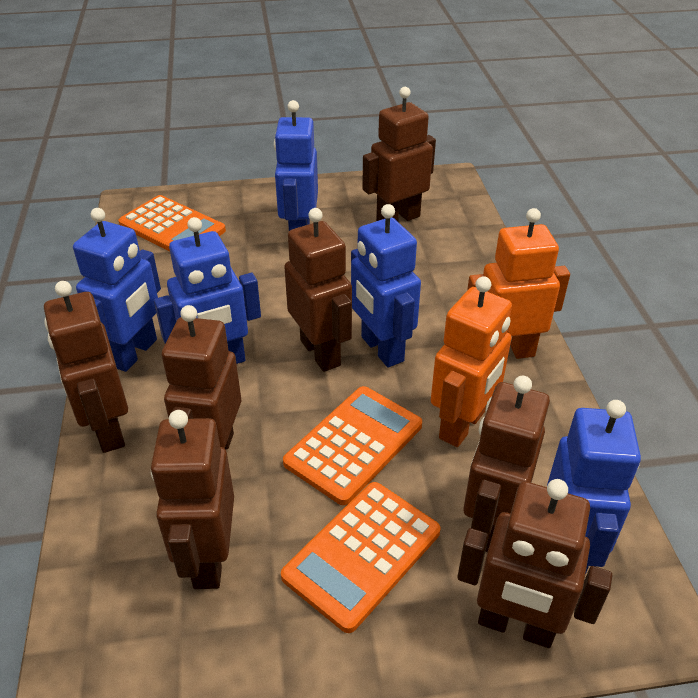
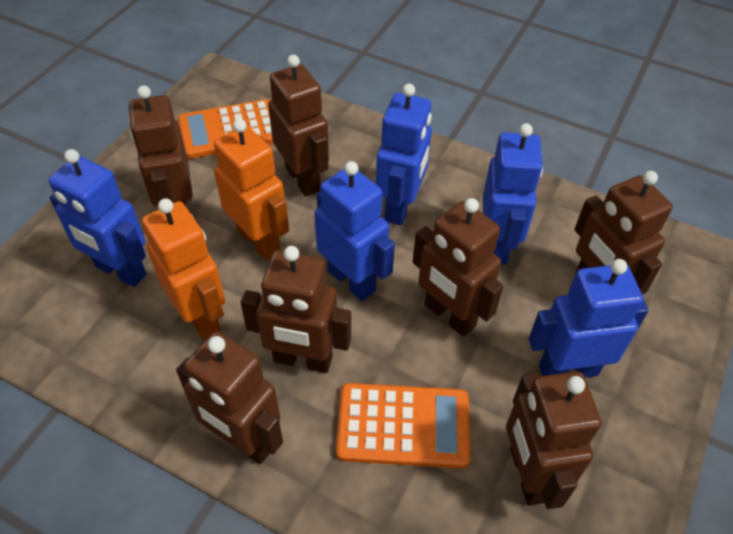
orange calculator: [119,195,226,251] [281,482,440,633] [283,386,422,505] = 3 -> [178,99,274,159] [336,383,471,468] = 2

